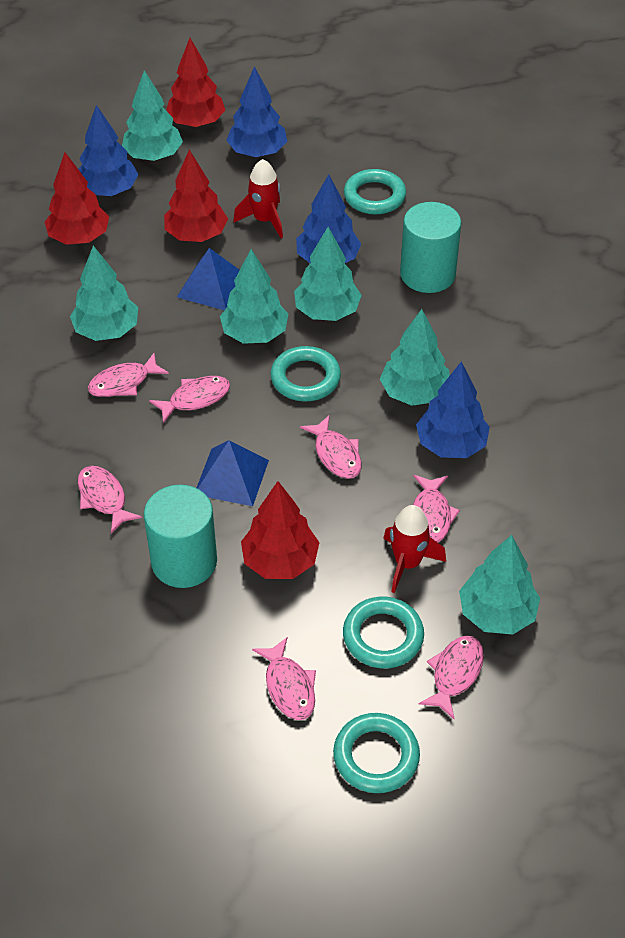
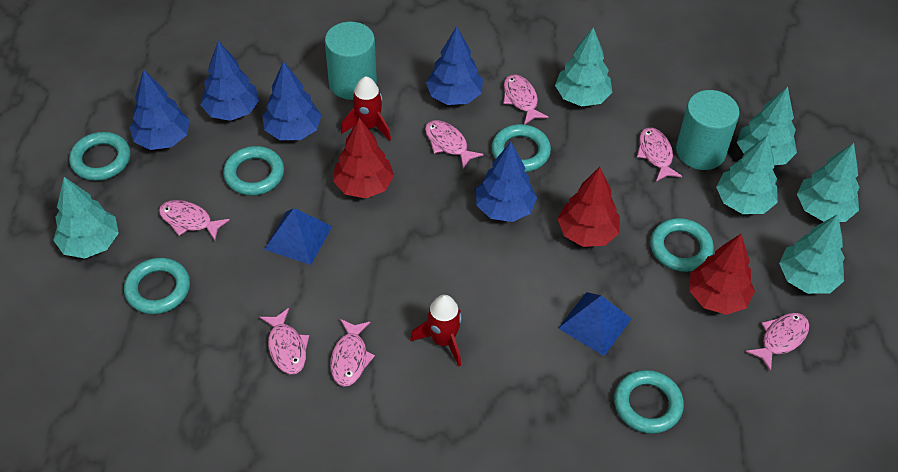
blue tree: [78,105,139,196] [226,66,287,157] [296,174,361,264] [416,361,490,458] = 4 -> [129,70,190,150] [200,41,259,121] [262,61,321,140] [426,26,483,105] [476,142,537,222] = 5
red tree: [45,152,109,245] [164,150,228,242] [166,38,225,127] [241,481,320,579] = 4 -> [333,118,394,198] [558,167,620,247] [689,234,755,315] = 3
turquoise ring: [271,346,341,401] [333,713,420,793] [343,597,424,668] [344,169,406,214] = 4 -> [69,132,130,181] [124,258,190,314] [223,146,284,196] [492,124,551,172] [614,370,684,434] [650,218,714,272] = 6

